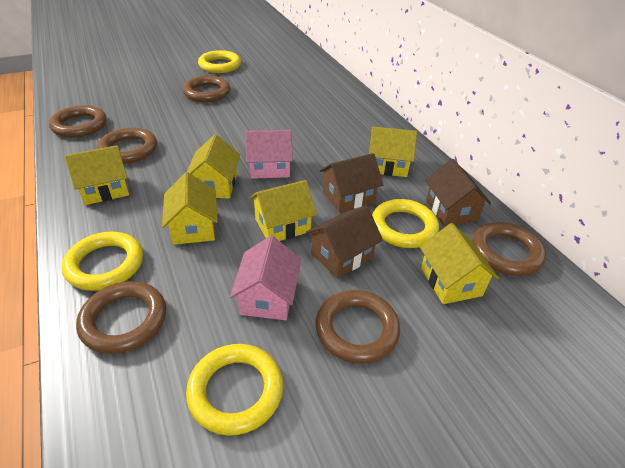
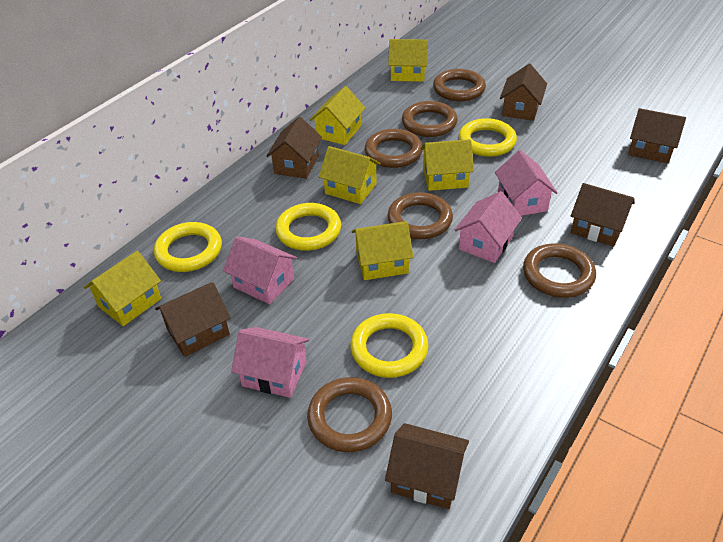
brown house: [306,205,383,278] [319,153,383,212] [425,159,491,226] = 3 -> [155,282,231,357] [266,117,322,179] [385,423,469,509] [500,64,547,121] [571,183,635,247] [628,108,686,163] = 6
pink house: [230,236,301,320] [245,130,293,179] = 2 -> [223,236,297,304] [231,327,309,398] [454,191,522,263] [495,150,558,216] = 4

